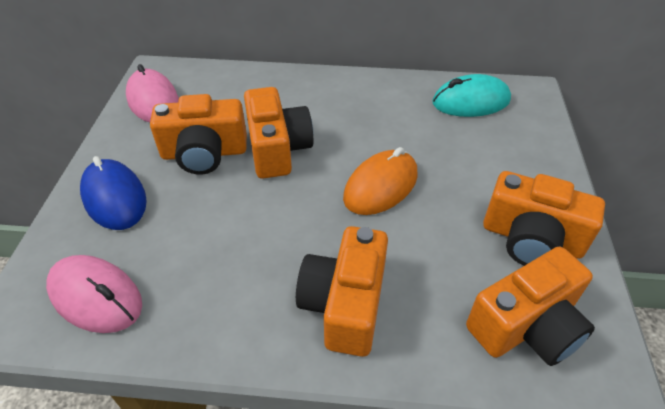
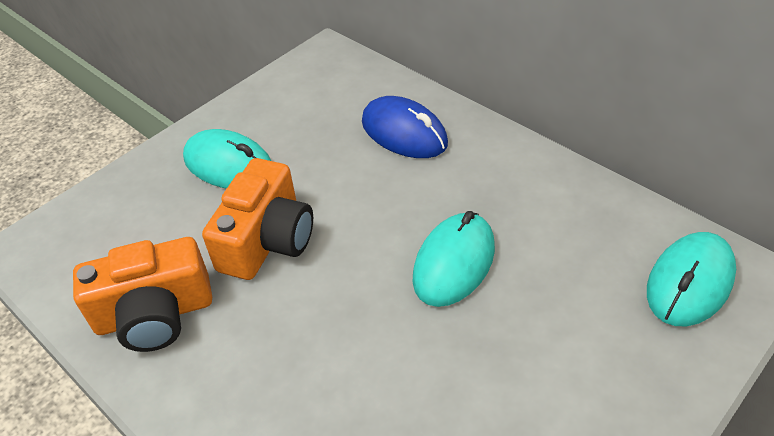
orange camera: [150,94,247,175] [244,87,313,179] [296,226,388,357] [466,247,595,366] [483,171,605,266] = 5 -> [73,237,212,352] [202,158,313,280] = 2
orange mouse: [343,147,418,215] = 1 -> none = 0
pink mouse: [46,255,142,333] [126,64,179,122] = 2 -> none = 0
turquoise mouse: [432,74,511,117] = 1 -> [183,129,271,189] [412,211,495,307] [647,232,736,326] = 3

